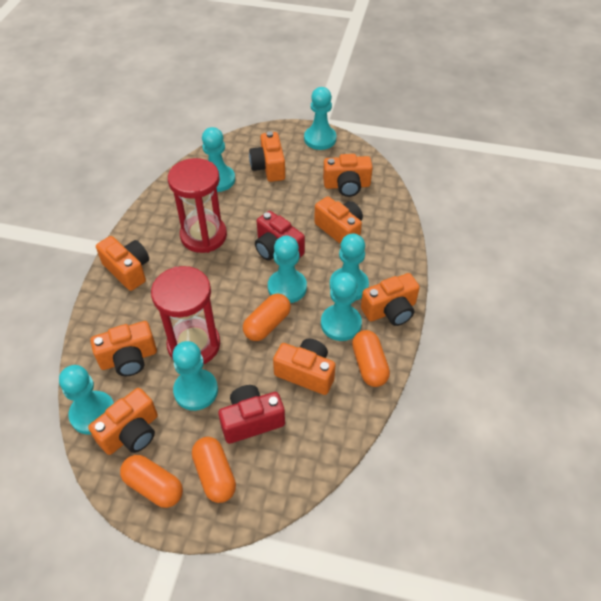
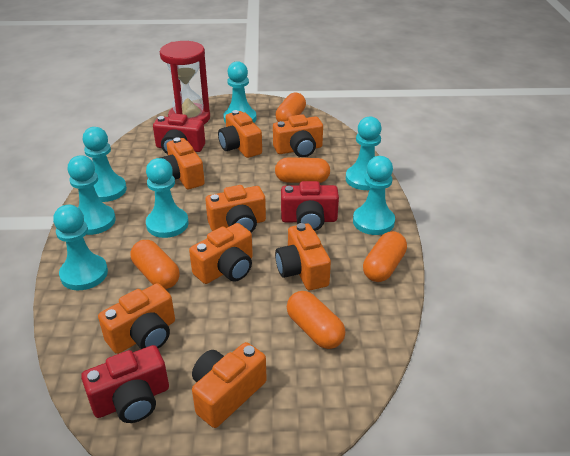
orange capsule: [120,455,183,508] [192,437,236,503] [243,293,291,341] [352,330,390,387] = 4 -> [131,240,180,289] [275,93,306,122] [275,157,330,183] [287,291,345,349] [363,231,407,282] = 5
red camera: [218,385,285,444] [255,211,305,260] = 2 -> [81,345,169,423] [153,114,205,154] [281,181,339,231] = 3
red hourglass: [151,266,220,364] [168,158,227,253] = 2 -> [160,41,210,124] = 1

